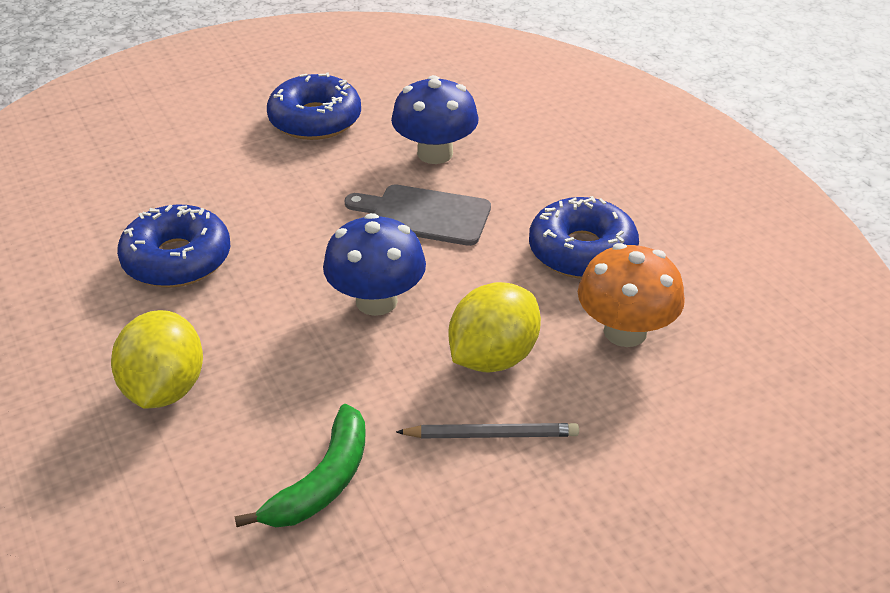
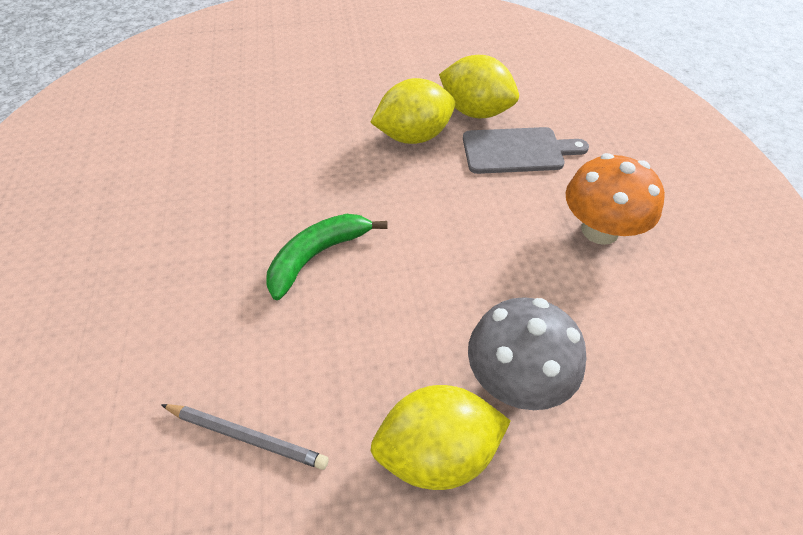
blue donut: [117,205,230,287] [267,72,361,140] [529,196,639,279] = 3 -> none = 0
blue mushroom: [323,213,426,316] [391,75,479,164] = 2 -> none = 0
grey mushroom: none = 0 -> [468,297,587,410] = 1
yellow lemon: [111,310,203,409] [449,282,541,373] = 2 -> [370,78,455,144] [371,385,511,490] [439,55,519,118] = 3

